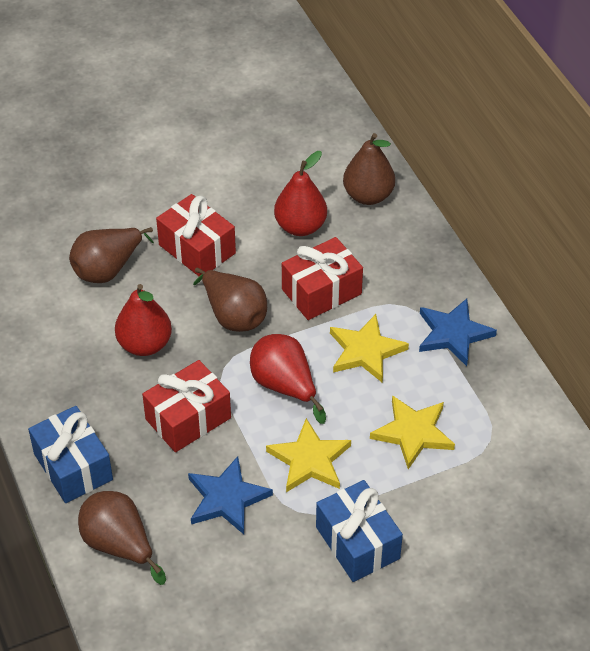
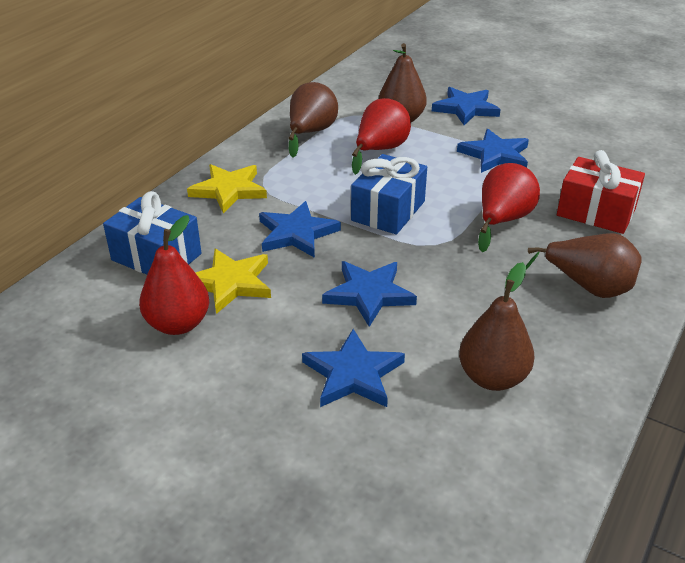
blue star: [188,456,273,534] [419,298,497,366] = 2 -> [259,201,341,258] [302,329,405,407] [322,261,417,327] [432,87,501,125] [457,129,529,173] = 5
red gift: [142,360,231,452] [156,194,236,276] [282,237,363,320] = 3 -> [557,150,645,234] = 1
yellow star: [266,418,351,492] [330,314,409,383] [370,395,455,469] = 3 -> [187,164,267,214] [195,249,271,314] = 2

